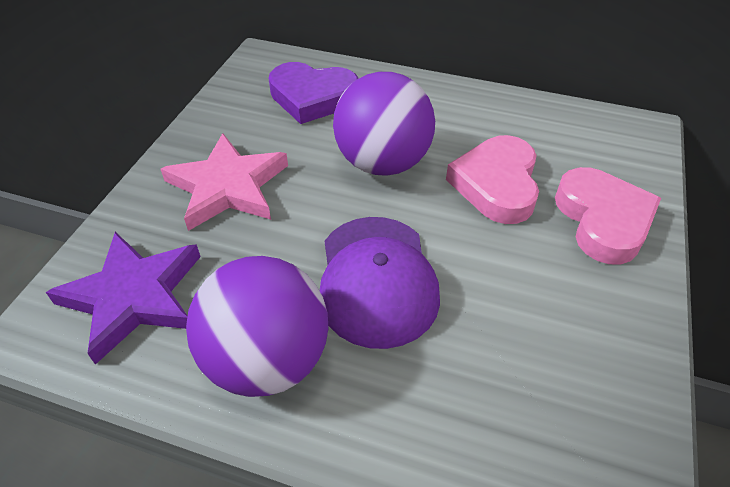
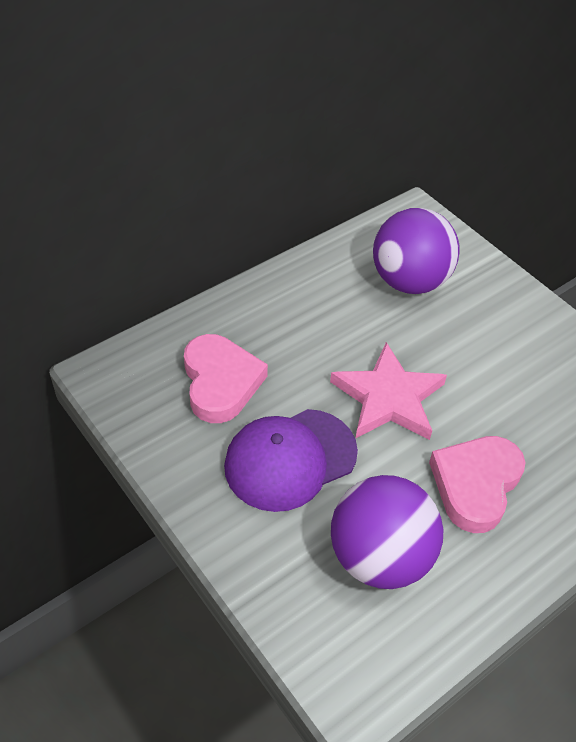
purple heart: [268,62,359,124] = 1 -> none = 0
purple star: [46,232,201,365] = 1 -> none = 0

